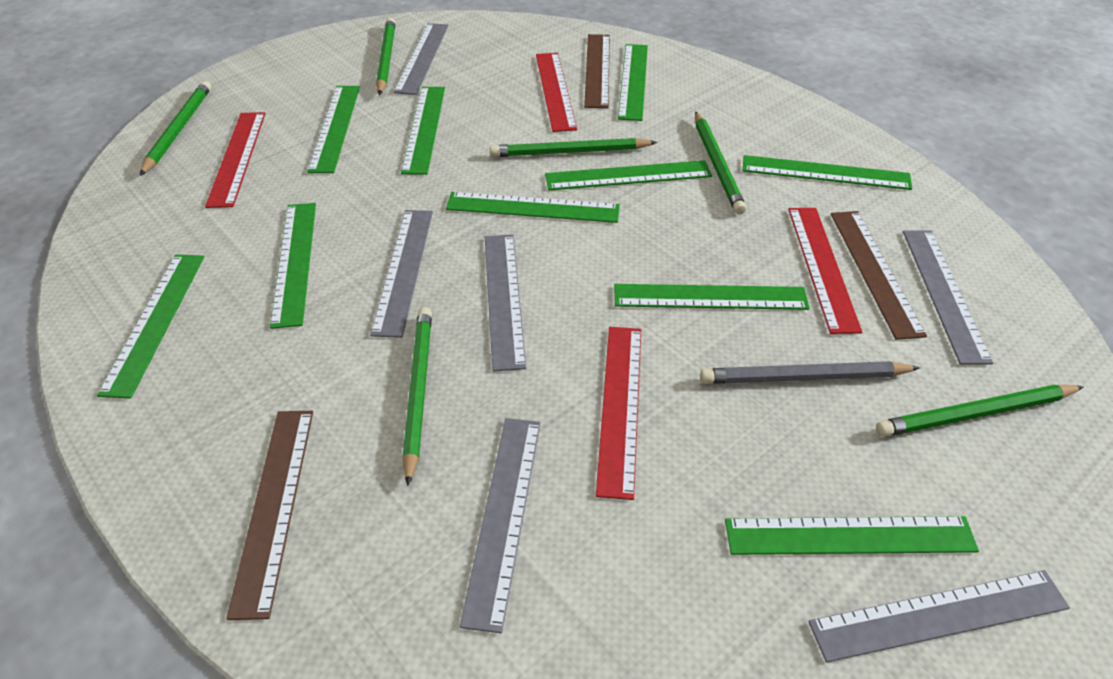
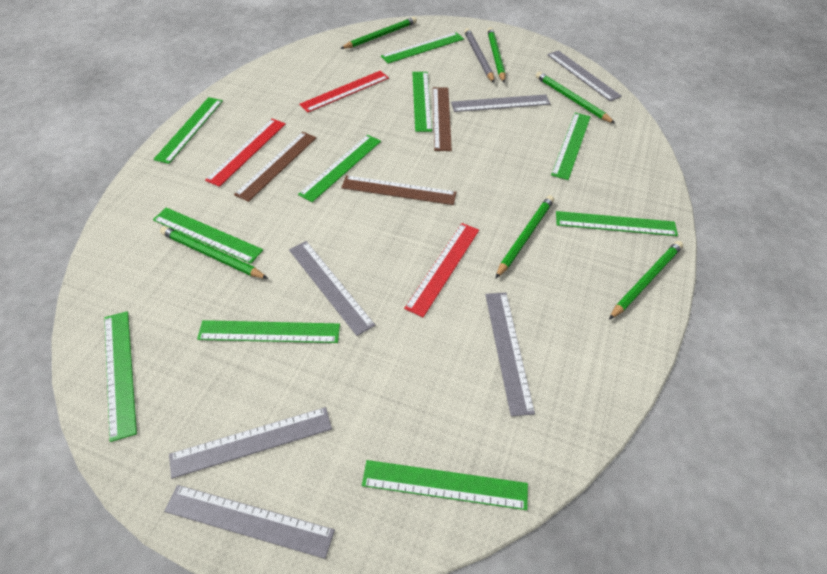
red ruler: [205,112,266,208] [536,53,577,132] [596,327,641,500] [788,208,862,334] = 4 -> [205,119,286,187] [299,71,389,113] [404,223,479,317] = 3

